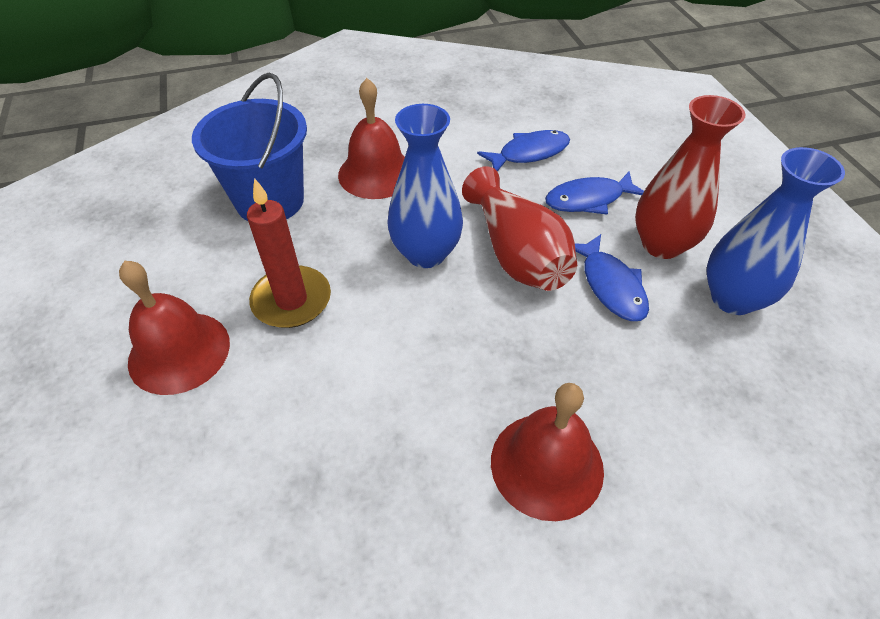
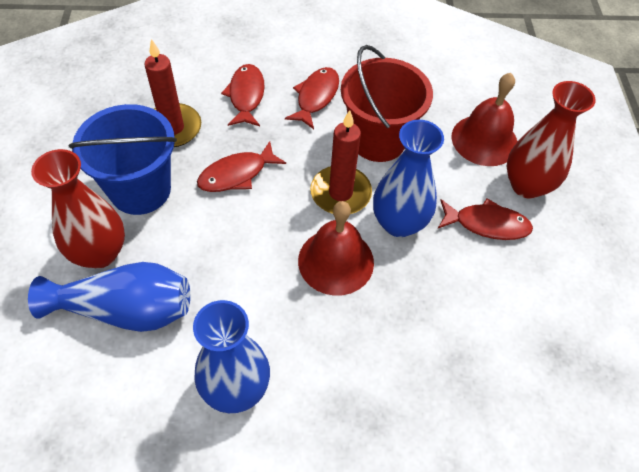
blue fish: [477,130,570,171] [545,172,644,215] [575,234,649,321] = 3 -> none = 0
blue vase: [387,104,463,268] [706,147,845,315] = 2 -> [28,262,190,332] [193,300,270,413] [373,120,444,237] = 3
red bell: [119,261,230,395] [338,78,405,199] [491,383,604,521] = 3 -> [298,201,374,296] [452,73,518,166] = 2
red bucket: none = 0 -> [341,45,433,162] = 1
red candle: [247,178,331,328] = 1 -> [144,39,201,147] [310,110,372,214] = 2
red fish: none = 0 -> [197,141,286,192] [221,64,265,126] [285,67,339,129] [438,198,533,240] = 4

